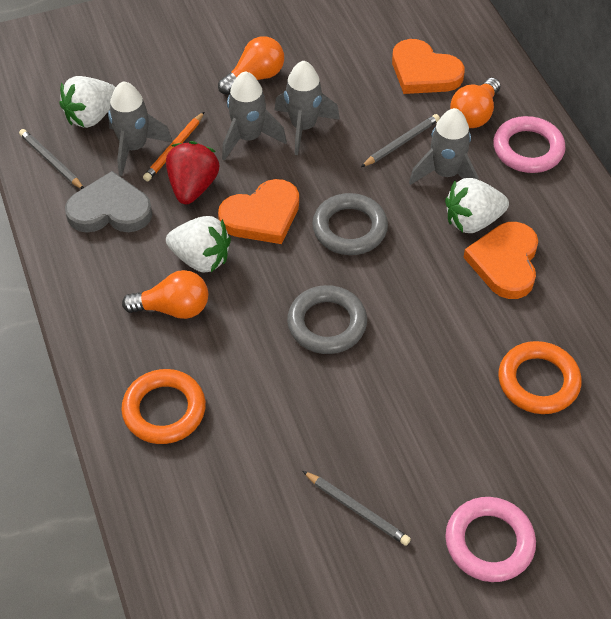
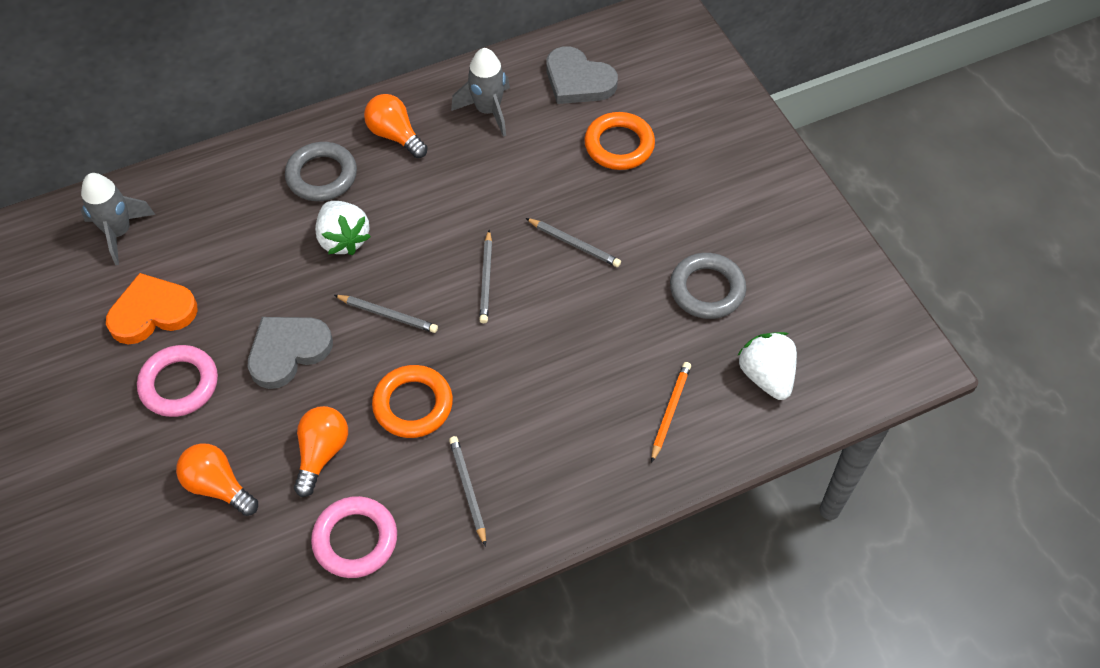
grey heart: [65,171,152,233] = 1 -> [248,317,333,389] [546,46,618,104] = 2
grey pencil: [19,129,84,189] [303,471,411,546] [361,114,440,167] = 3 -> [334,295,438,333] [449,436,486,546] [479,230,492,323] [526,218,621,267] = 4
grey rocket: [108,81,172,176] [222,71,287,161] [274,60,340,155] [409,108,479,185] = 4 -> [81,173,156,265] [451,48,510,137] = 2
orange heart: [218,179,299,244] [392,39,465,94] [463,222,538,299] = 3 -> [106,273,198,344] = 1
red strawberry: [166,141,219,204] = 1 -> none = 0
white strawberry: [59,76,116,128] [166,216,231,273] [445,178,509,233] = 3 -> [315,201,371,255] [737,332,797,400] = 2

